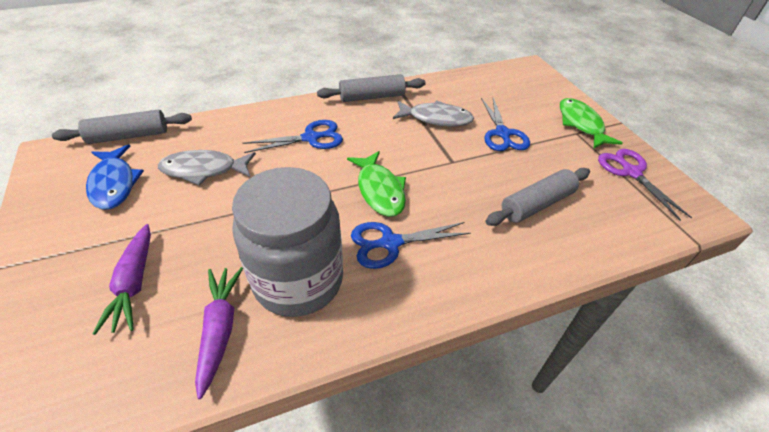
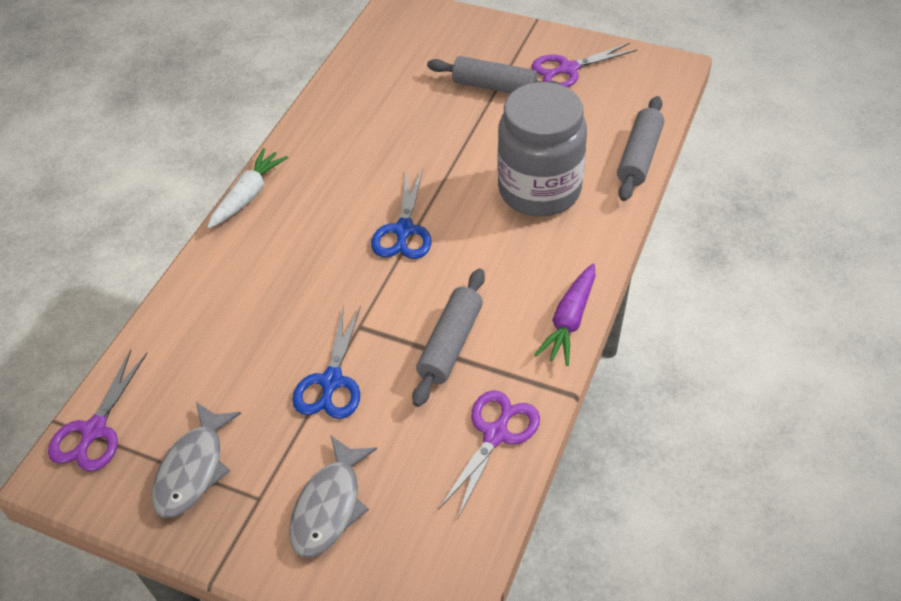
blue fish: [86,144,144,210] = 1 -> none = 0
blue scissors: [243,120,343,153] [351,222,471,269] [481,98,530,151] = 3 -> [292,305,361,419] [371,169,431,259] = 2
green fish: [347,151,406,217] [560,98,623,148] = 2 -> none = 0
purple carrot: [92,224,151,335] [195,267,243,399] = 2 -> [534,264,595,366] = 1
purple scissors: [598,149,692,221] = 1 -> [48,350,147,472] [439,390,540,520] [532,43,637,88] = 3
white carrot: none = 0 -> [207,148,288,229] = 1

